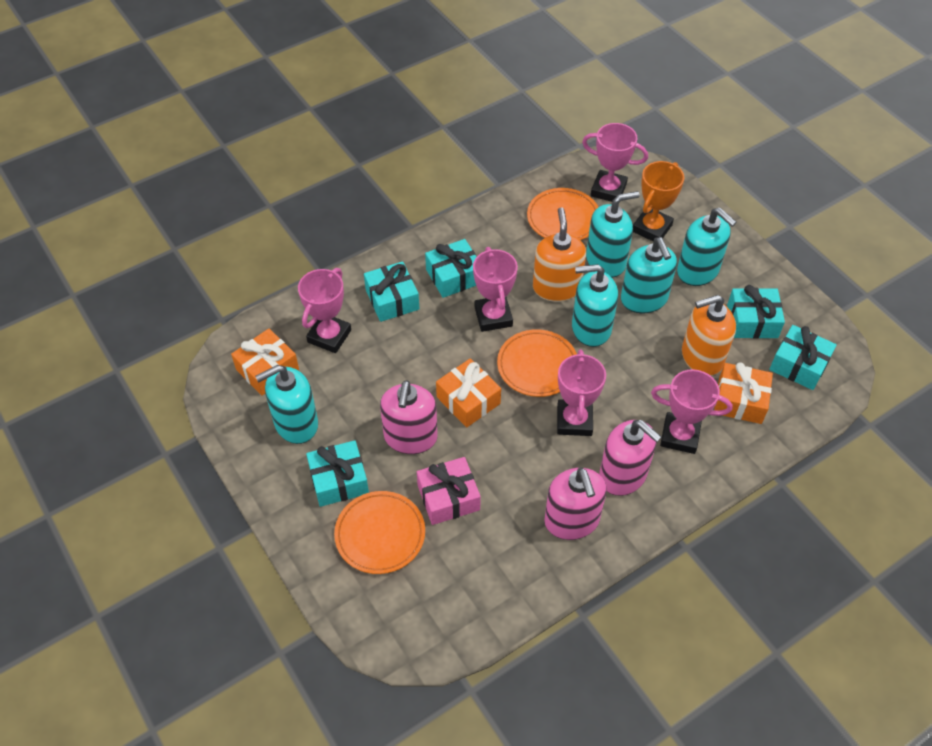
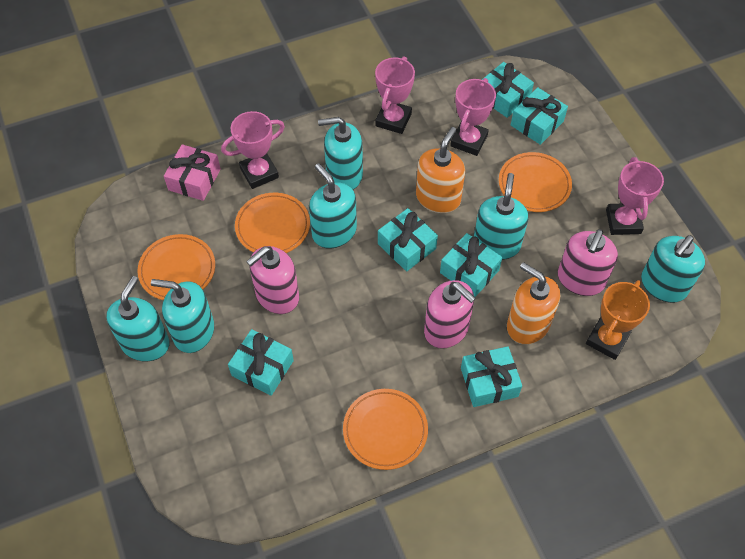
orange gift: [231,329,299,396] [436,358,501,427] [714,362,773,424] = 3 -> none = 0
orange plate: [334,491,425,574] [497,329,577,397] [527,188,598,240] = 3 -> [138,234,215,300] [235,193,310,253] [343,389,428,470] [499,152,572,212] = 4
pink trophy: [298,268,351,353] [473,247,518,332] [557,349,606,436] [582,123,648,202] [651,369,733,454] = 5 -> [221,111,285,189] [375,56,415,134] [450,78,496,156] [606,157,664,235] = 4
turquoise gift: [306,440,369,507] [364,261,419,322] [425,239,476,298] [727,285,785,339] [769,325,837,390] = 5 -> [228,329,294,396] [378,208,438,271] [440,233,502,297] [461,346,522,407] [482,62,534,118] [511,87,568,145] = 6
turquoise soap dispenser: [255,365,318,444] [572,264,618,347] [586,191,640,278] [621,238,677,313] [677,207,736,286] = 5 -> [106,276,170,361] [151,279,214,353] [309,163,357,249] [318,117,363,190] [474,173,528,260] [641,235,705,303] = 6

